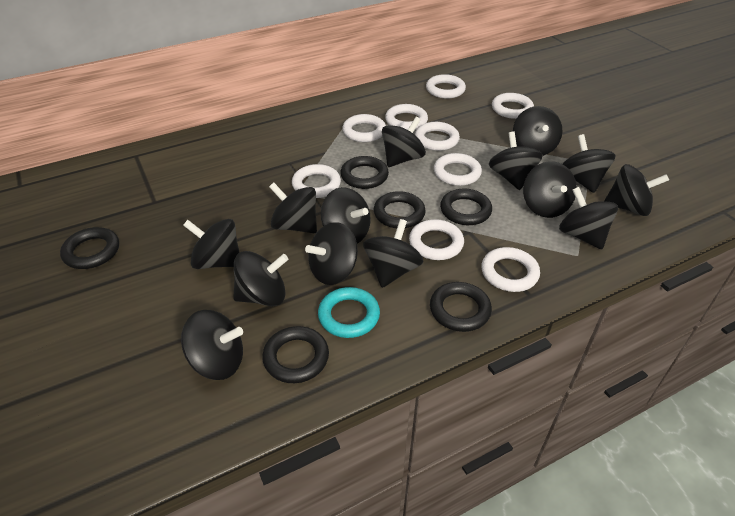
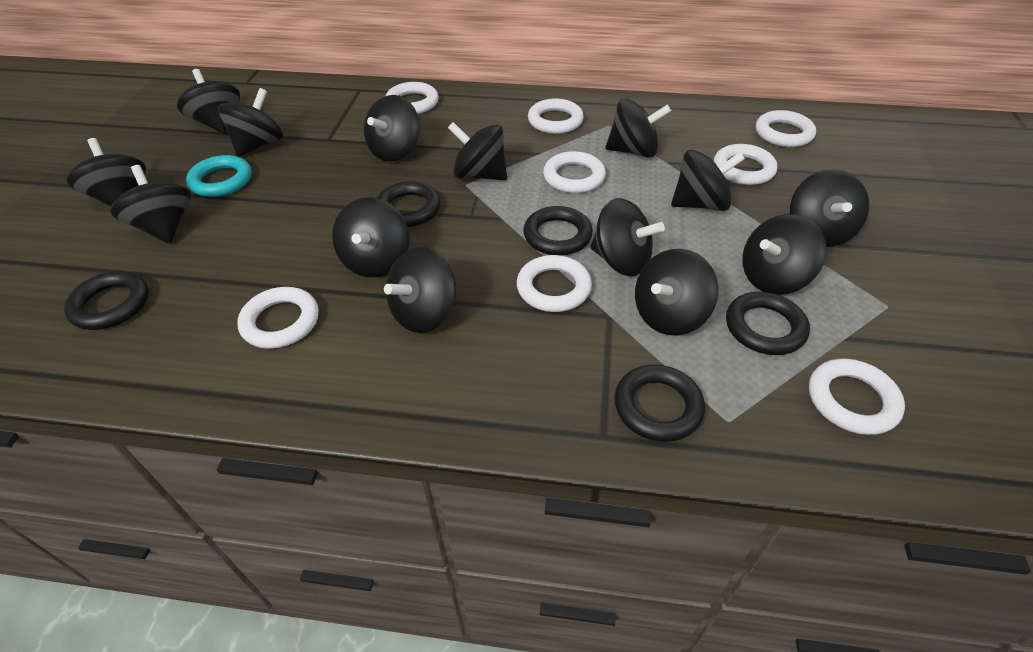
black ring: [60,227,119,269] [262,326,329,383] [340,156,389,189] [374,191,426,228] [430,282,492,332] [440,189,492,225] = 6 -> [64,271,149,330] [377,181,441,227] [523,206,593,255] [614,365,705,442] [726,292,810,355] = 5
white ring: [292,164,341,198] [343,114,386,142] [385,104,428,130] [409,219,464,260] [415,122,460,151] [426,74,466,99] [434,153,482,186] [482,247,540,292] [492,93,534,119] = 9 -> [237,287,319,349] [385,82,439,114] [517,255,592,312] [528,99,584,134] [543,151,606,193] [714,144,778,185] [756,110,816,147] [809,359,905,435] = 8

